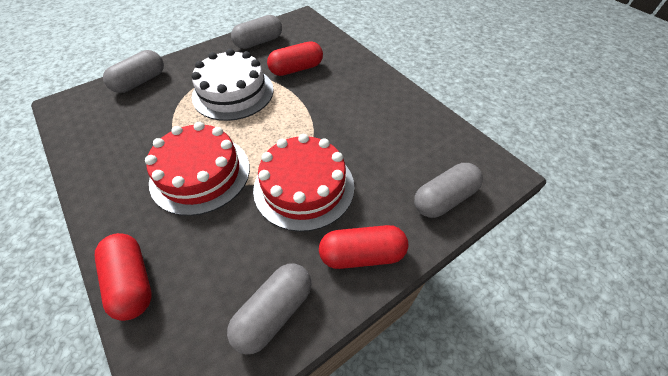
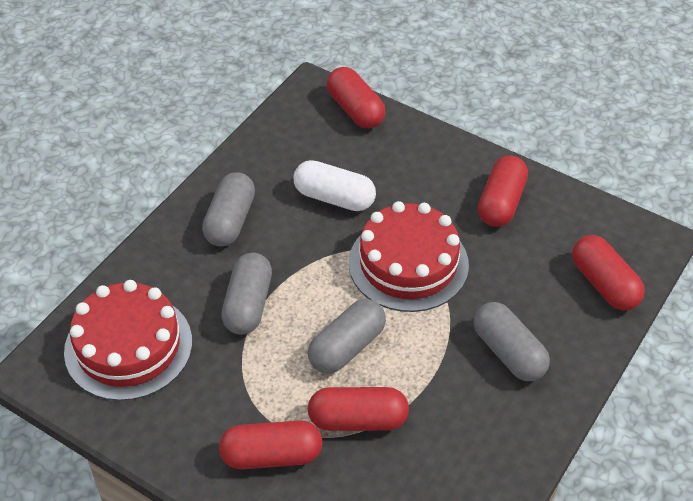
red capsule: [95,233,152,321] [267,41,323,76] [319,225,408,269] = 3 -> [219,420,323,469] [308,387,409,431] [327,67,385,129] [478,155,528,227] [572,235,645,310] = 5
white cake: [191,49,274,121] = 1 -> none = 0
white capsule: none = 0 -> [293,160,376,211] = 1

